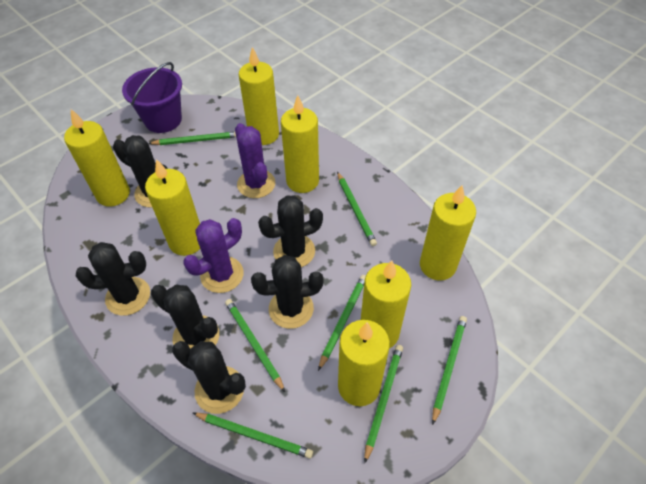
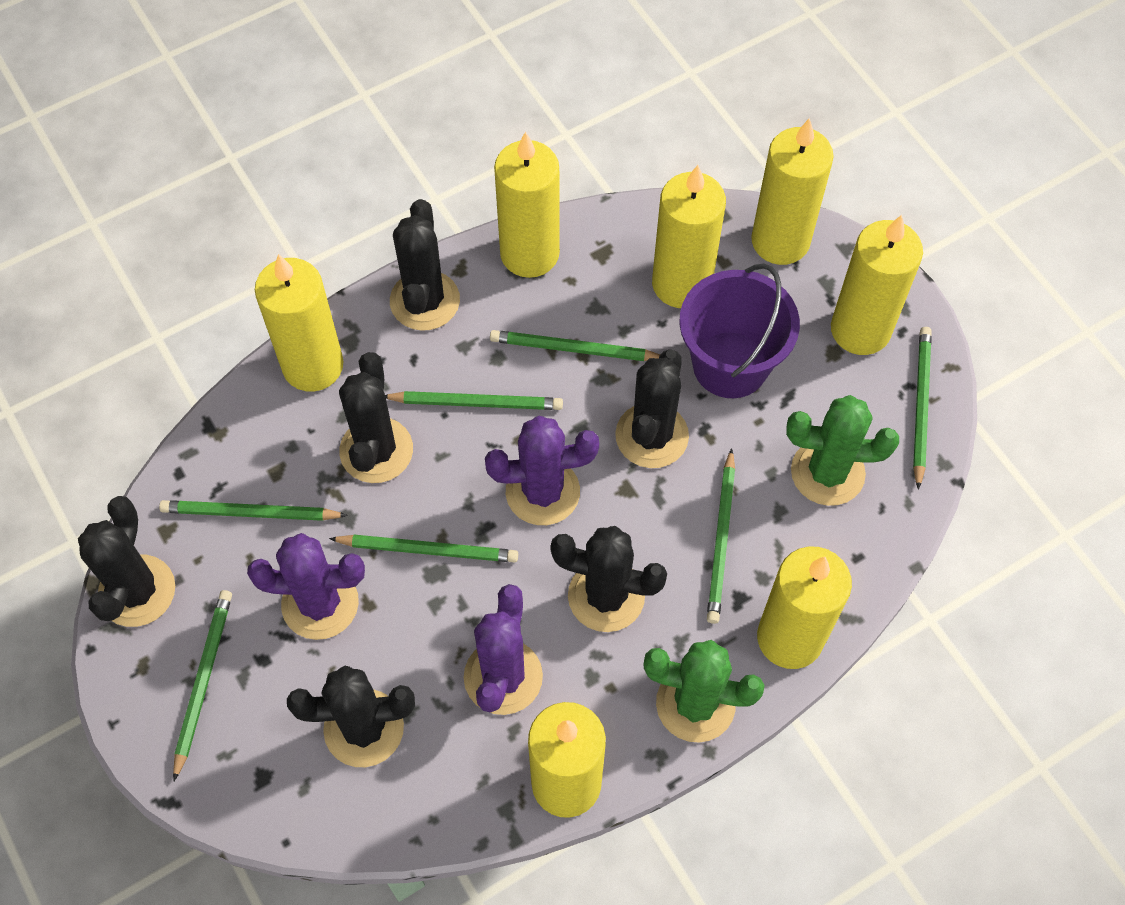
green cactus: none = 0 -> [643,640,765,743] [786,395,899,506] = 2
purple cactus: [183,218,244,293] [235,123,275,198] = 2 -> [247,533,365,640] [464,584,543,715] [485,416,599,525] = 3

